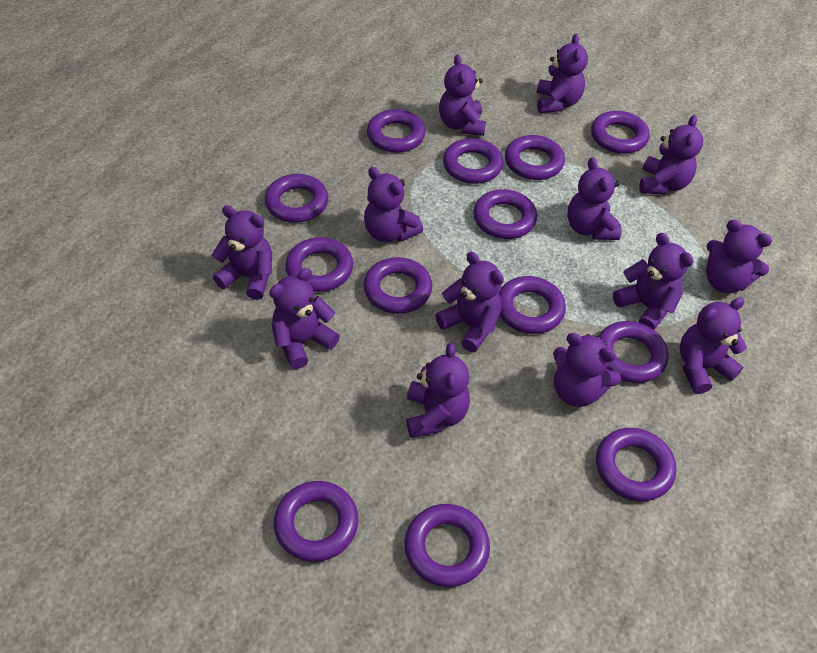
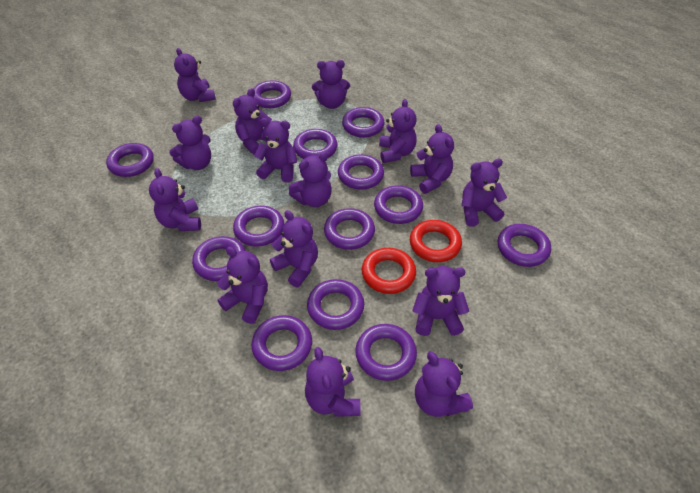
purple teddy bear: [212,205,272,300] [269,268,340,369] [364,167,423,242] [406,343,470,438] [436,252,504,352] [439,54,486,136] [536,33,588,113] [553,333,621,407] [567,157,622,240] [613,233,694,330] [639,115,703,195] [679,298,747,394] [706,220,772,293] = 13 -> [149,168,201,231] [170,116,211,170] [174,48,216,102] [217,246,268,324] [233,88,272,155] [254,118,297,183] [270,210,318,287] [289,152,332,207] [305,347,360,417] [312,60,350,109] [379,99,417,163] [410,124,454,194] [412,266,469,336] [415,351,473,417] [462,159,507,227] = 15
red ring: none = 0 -> [362,248,416,294] [410,220,462,262] = 2

